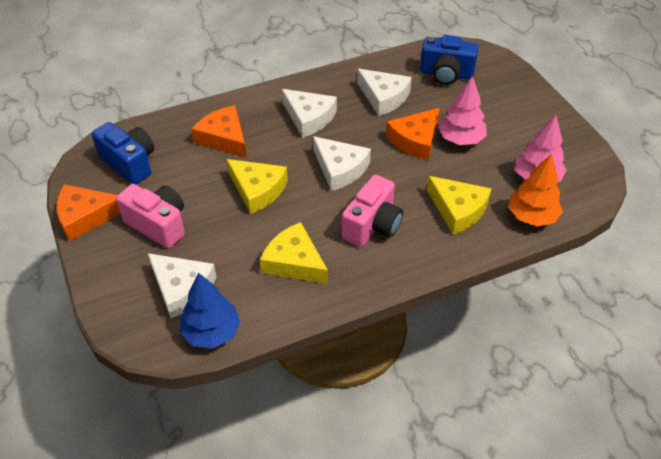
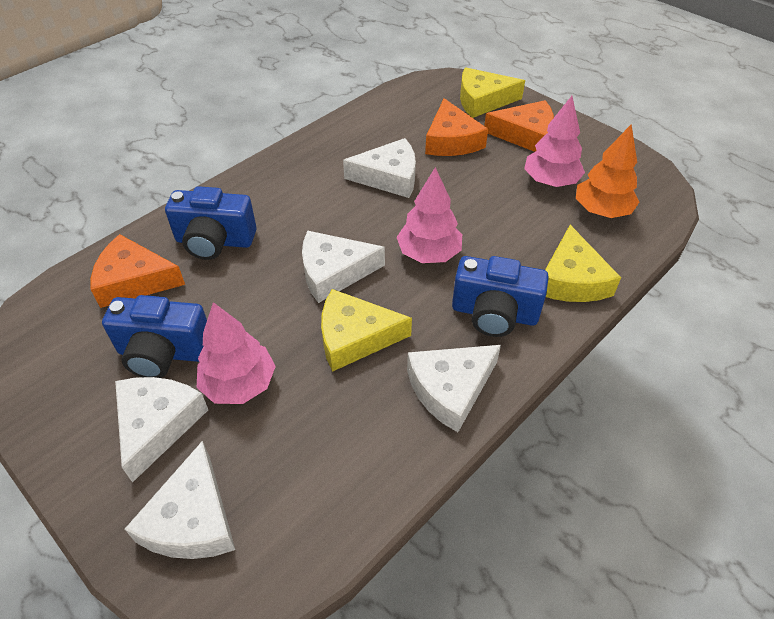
blue camera: [92,122,154,184] [420,35,479,85] = 2 -> [102,295,207,378] [165,186,257,260] [452,256,549,337] = 3
blue tree: [179,273,240,349] = 1 -> none = 0
pink camera: [116,184,185,249] [342,175,403,247] = 2 -> none = 0
pink tree: [438,76,487,145] [516,115,566,182] = 2 -> [197,302,276,404] [397,167,462,263] [524,96,585,187] = 3
white cheese: [148,253,217,318] [282,89,337,138] [313,136,371,191] [357,69,412,116] = 4 -> [115,377,208,483] [125,441,235,559] [302,230,385,303] [343,138,416,198] [407,345,501,432] = 5

